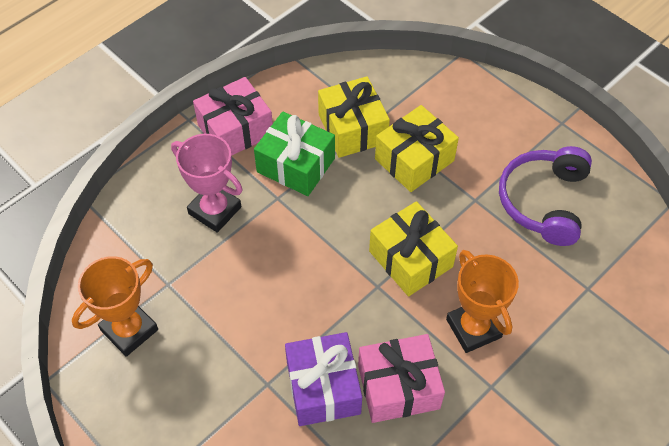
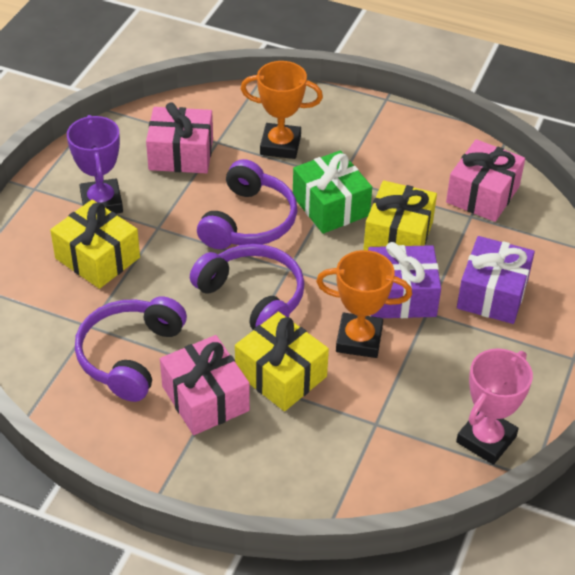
pink gift: [193,77,273,156] [358,334,445,423] = 2 -> [146,102,213,173] [160,335,250,435] [446,139,525,222] = 3
purple gift: [285,332,362,426] = 1 -> [368,242,441,318] [457,236,535,324] = 2
purple headphones: [499,146,592,246] = 1 -> [75,296,187,402] [190,244,305,330] [197,159,297,249] = 3
purple trophy: none = 0 -> [67,115,123,214] = 1

